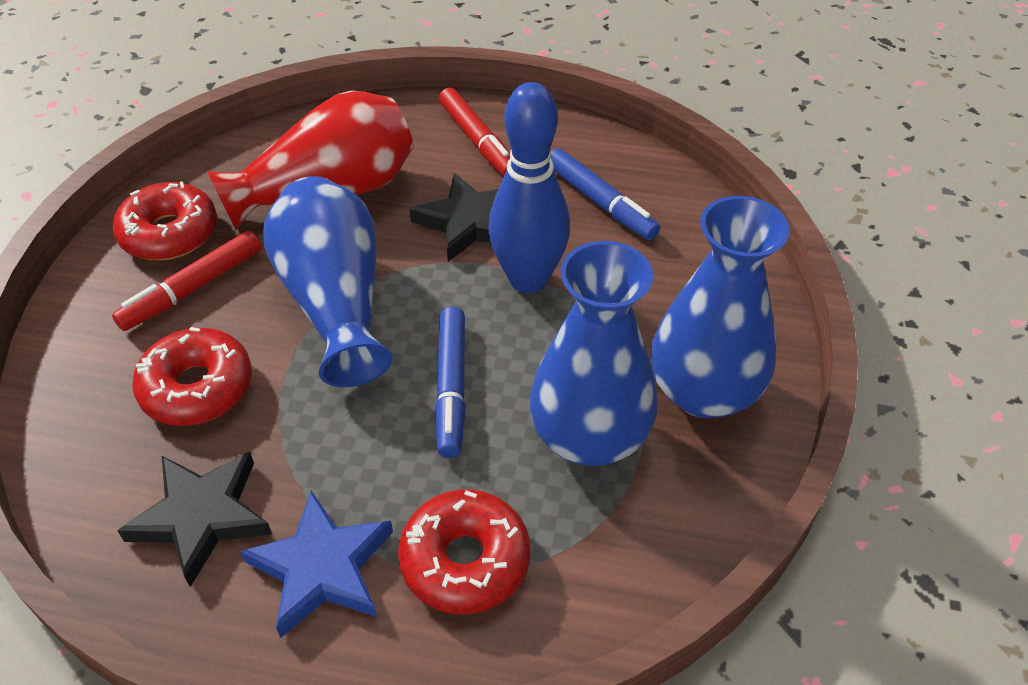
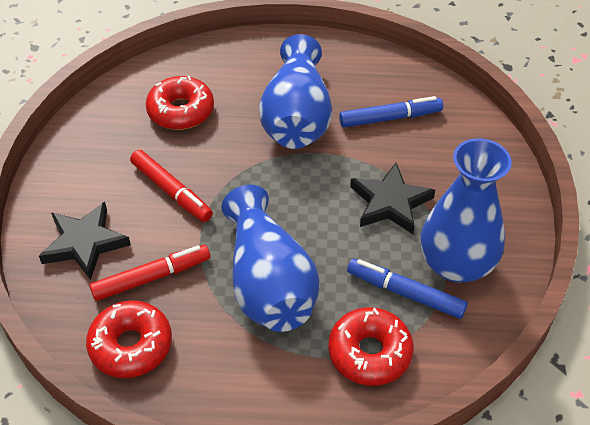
blue bowling pin: [489,82,570,293] = 1 -> none = 0
blue star: [240,491,393,638] = 1 -> none = 0
red vase: [207,90,413,230] = 1 -> none = 0

